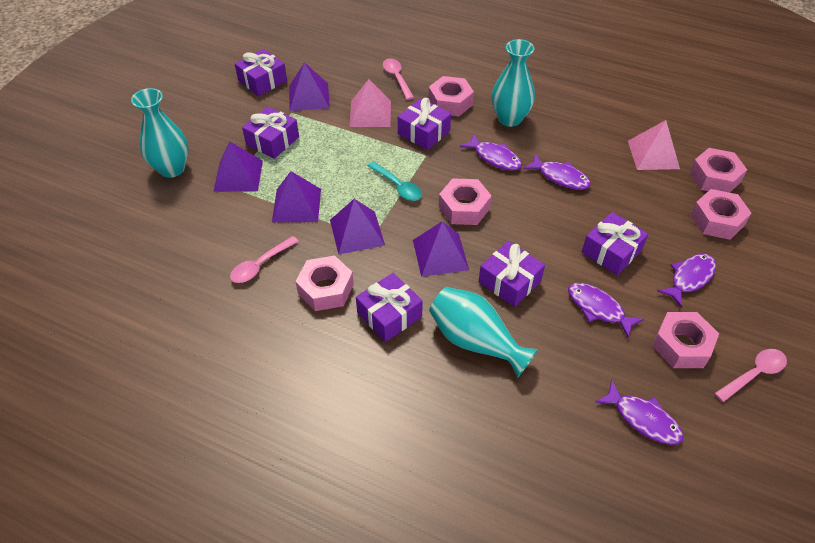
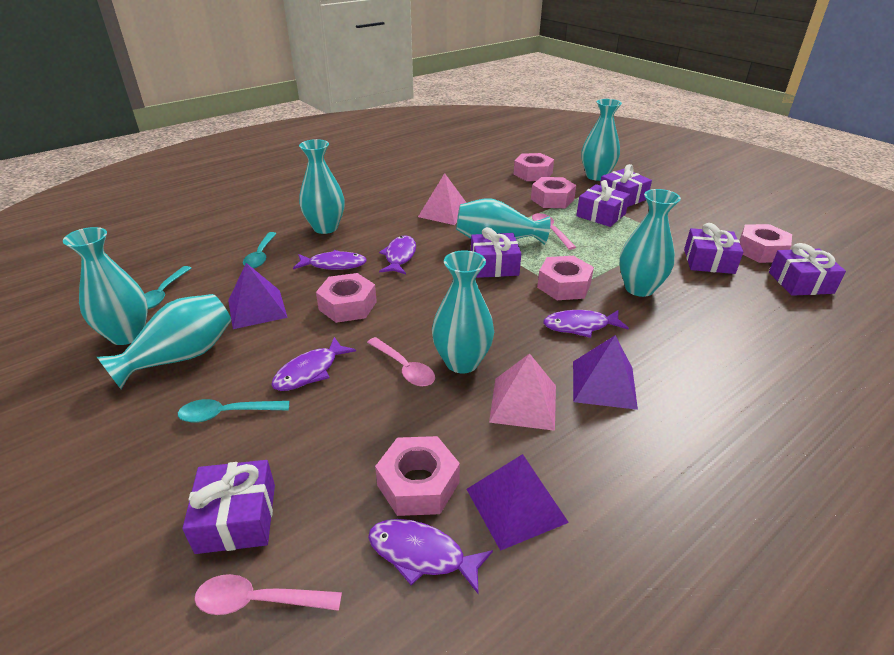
purple pyramid: [213,141,263,192] [272,171,321,222] [289,62,330,111] [330,199,385,254] [413,221,469,277] = 5 -> [228,263,288,329] [466,454,569,551] [573,335,638,410] = 3
turquoise spoon: [367,161,422,201] = 1 -> [145,266,191,309] [178,399,289,423] [243,232,277,268] = 3
turquoise vase: [131,88,189,178] [429,287,538,378] [491,39,535,127] = 3 -> [63,227,148,345] [97,294,231,389] [299,139,345,234] [432,250,494,373] [456,198,551,245] [581,99,622,181] [619,189,681,297] = 7

